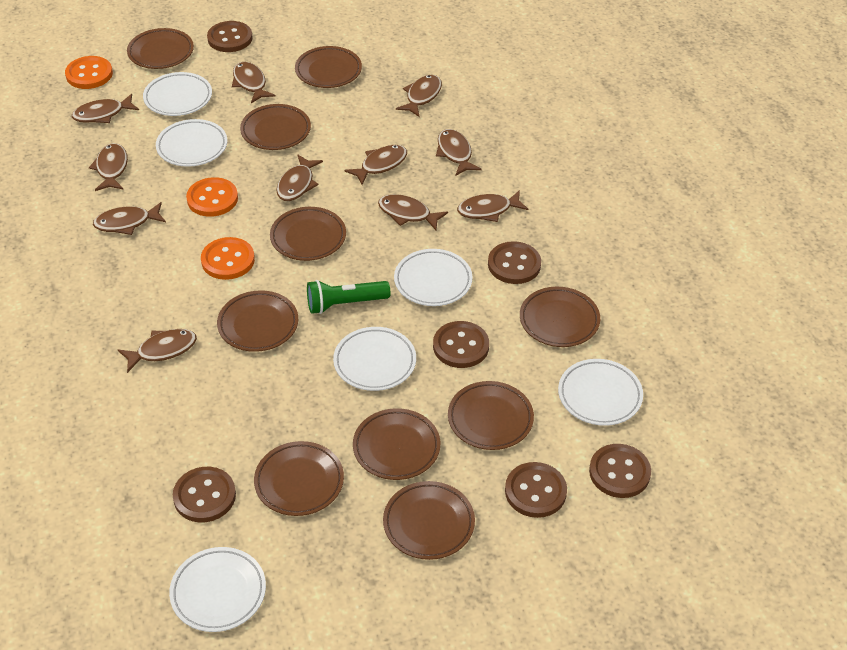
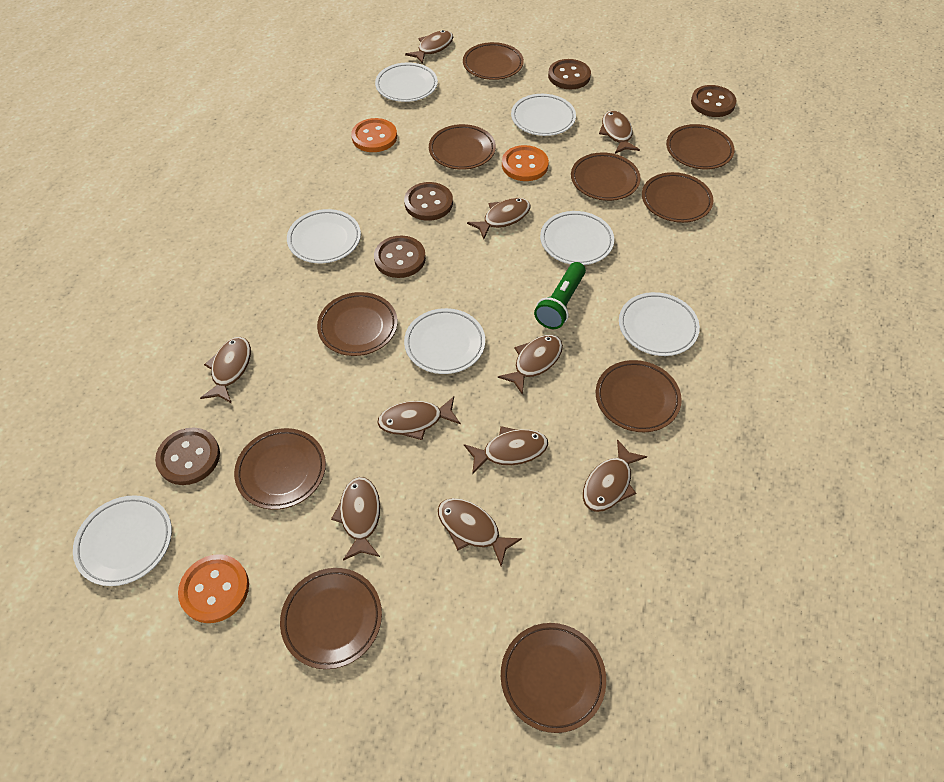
brown button: [173,467,236,522] [207,21,253,52] [433,321,489,368] [488,241,541,284] [505,462,567,518] [589,444,651,498] = 6 -> [155,428,220,485] [374,235,426,278] [404,182,453,221] [548,59,591,89] [691,85,737,117] = 5
brown fish: [72,94,139,123] [89,143,128,191] [93,202,166,235] [118,329,197,373] [232,62,276,103] [276,154,323,201] [345,145,407,185] [378,194,448,230] [396,75,442,117] [436,129,481,176] [457,190,528,222] = 11 -> [200,337,251,403] [331,477,380,561] [377,396,461,440] [405,30,453,64] [438,498,522,566] [464,426,548,474] [467,198,531,239] [498,335,563,395] [583,439,647,512] [599,110,640,154] = 10
white plate: [143,72,212,116] [156,119,227,167] [169,547,266,632] [333,327,416,391] [394,249,473,306] [558,359,643,426] = 6 -> [73,495,172,586] [287,209,361,263] [375,62,438,102] [404,308,485,374] [511,94,576,136] [540,211,614,265] [619,292,700,356] = 7

